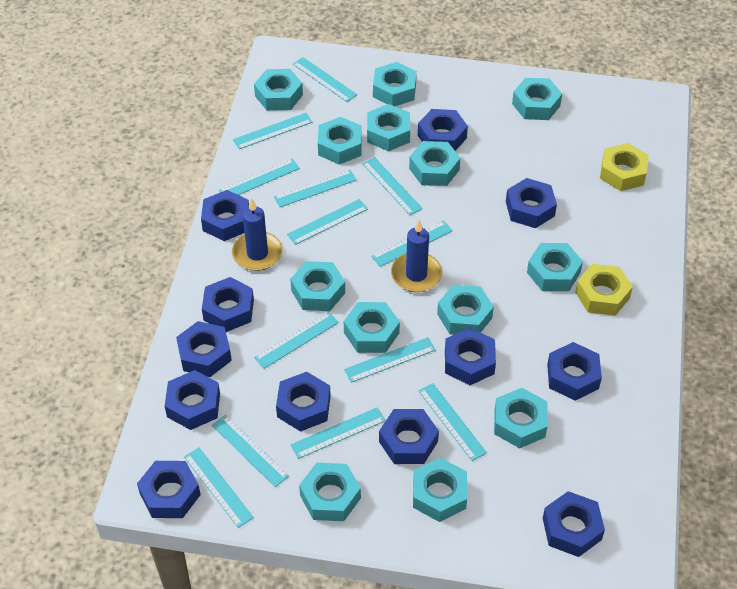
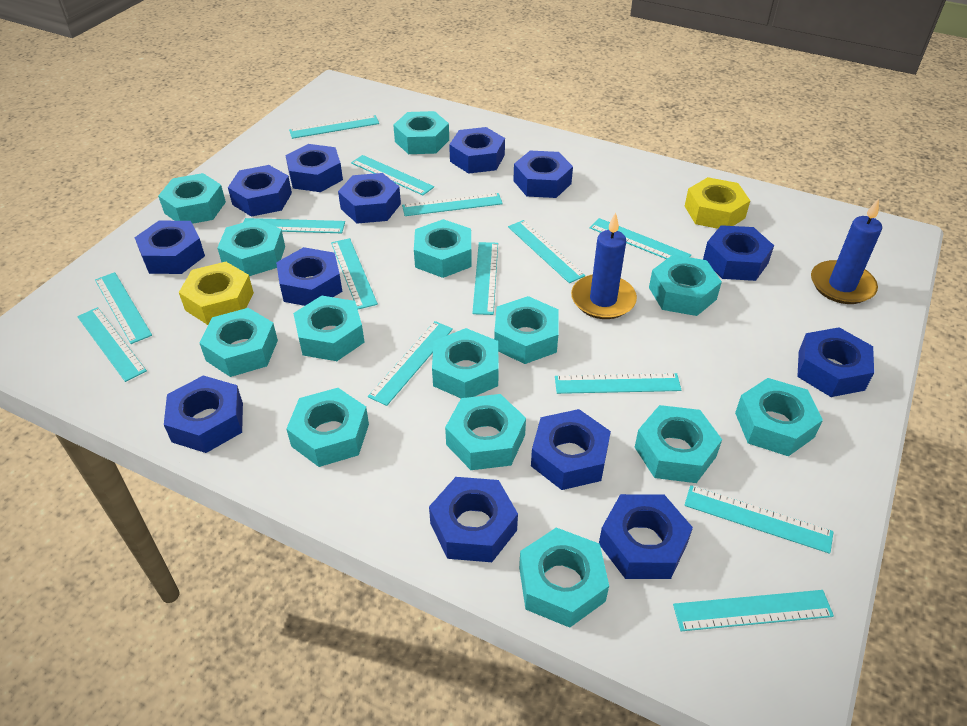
blue nut: [137,461,201,518] [165,370,220,430] [176,321,232,377] [201,190,249,241] [202,277,254,332] [276,372,331,432] [379,409,439,464] [418,109,468,151] [445,328,496,385] [506,178,557,228] [543,491,605,557] [547,342,602,401] = 12 -> [134,221,205,274] [164,376,243,453] [228,165,292,217] [276,247,342,306] [285,144,343,192] [338,173,401,223] [429,477,518,562] [449,127,505,174] [513,150,573,198] [531,409,611,490] [599,494,693,579] [703,225,774,281] [797,327,874,397] = 13
turquoise nut: [254,69,303,111] [290,261,345,311] [299,463,361,521] [318,117,362,165] [344,302,400,353] [367,104,410,151] [373,62,417,106] [409,141,461,186] [413,458,467,522] [437,285,494,335] [494,388,548,448] [512,78,562,120] [527,243,583,291] = 13 -> [158,173,226,224] [200,308,278,377] [217,219,285,276] [286,388,369,467] [293,296,365,361] [393,111,449,154] [414,219,472,278] [432,328,499,398] [445,394,526,470] [494,296,559,364] [519,527,609,628] [635,405,722,483] [649,255,722,316] [735,378,823,456] = 14
turquoise ruler: [184,448,254,528] [212,415,289,487] [219,159,300,195] [233,113,312,149] [254,312,339,369] [274,170,357,207] [287,199,368,245] [291,407,386,459] [293,57,357,102] [344,337,435,383] [362,157,423,215] [371,220,453,267] [419,383,487,461] = 13 -> [77,307,147,382] [95,272,152,344] [243,218,345,233] [289,115,379,139] [331,238,378,309] [351,155,434,195] [368,321,453,406] [402,193,503,216] [472,242,498,315] [508,220,585,283] [555,373,681,394] [590,218,691,259] [673,590,834,631] [684,485,834,554] = 14

